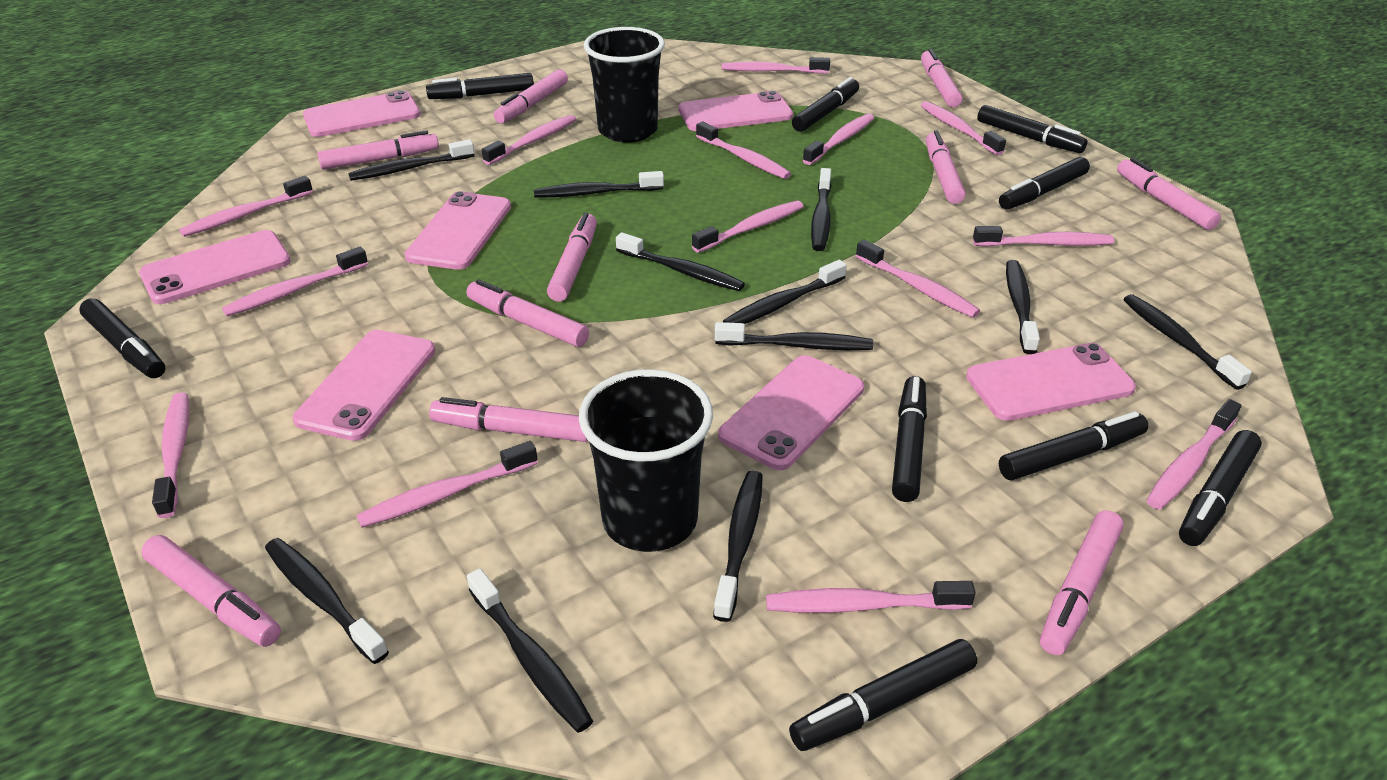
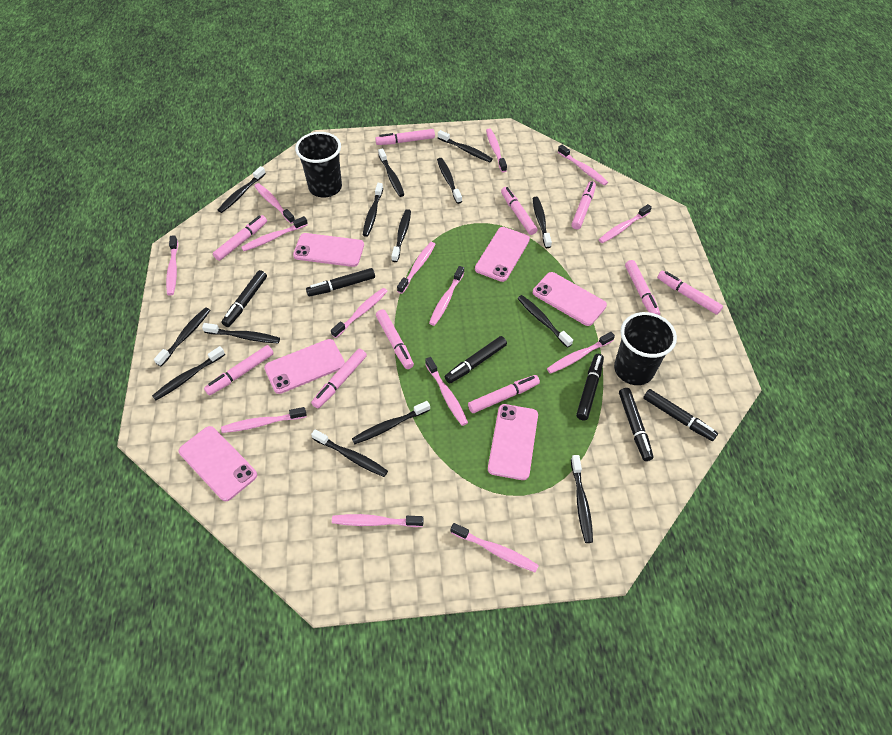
black marker: [79,298,166,378] [426,73,534,99] [789,639,977,751] [792,77,859,132] [892,376,927,502] [977,105,1088,153] [999,157,1090,210] [999,411,1148,480] [1179,430,1262,546] = 9 -> [222,270,267,327] [306,268,375,297] [445,336,507,384] [576,354,604,420] [619,388,654,461] [643,389,718,441] = 6
black toothbrush: [265,538,389,664] [348,139,475,181] [467,568,593,733] [534,171,664,198] [616,232,745,291] [713,471,763,622] [715,322,873,350] [723,260,847,324] [811,168,831,251] [1006,260,1040,354] [1123,294,1252,390] = 11 -> [152,346,225,400] [154,307,210,367] [202,323,280,343] [218,166,266,213] [311,430,388,477] [352,401,430,444] [363,183,383,237] [378,148,404,197] [391,209,411,262] [437,158,462,204] [438,130,493,162] [517,295,573,348] [533,197,552,248] [571,455,593,543] = 14
pink phone: [139,230,291,304] [293,330,435,441] [303,90,420,137] [405,191,511,270] [679,91,793,131] [718,355,864,470] [966,343,1136,421] = 7 -> [179,426,257,501] [264,339,345,394] [293,233,364,267] [475,227,530,282] [488,404,538,480] [533,272,607,326] = 6

